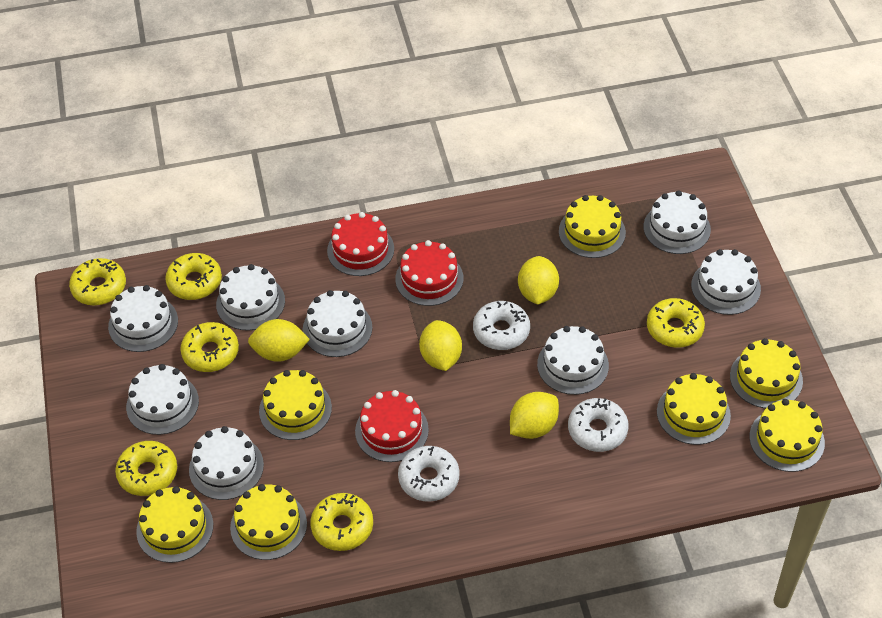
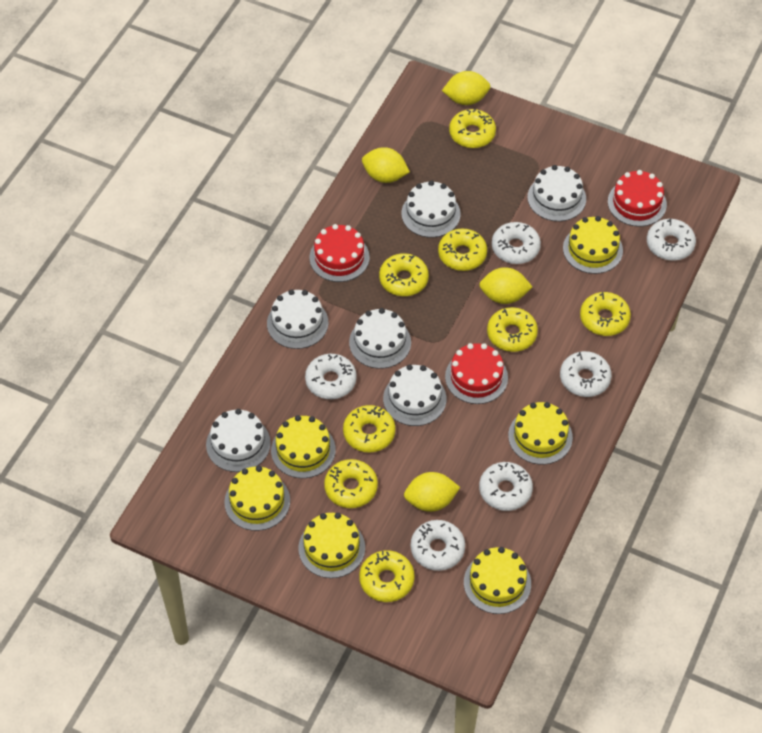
white cake: [108,285,178,352] [126,364,199,435] [189,426,264,500] [216,264,285,331] [303,290,372,357] [537,326,609,395] [644,190,711,254] [691,249,761,315] = 8 -> [206,409,271,472] [267,289,328,349] [349,308,411,369] [383,364,447,426] [401,180,460,238] [528,165,586,221] = 6
white donut: [398,446,460,502] [473,301,530,350] [568,398,629,452] = 3 -> [305,354,357,399] [411,520,465,571] [479,462,533,511] [492,222,541,264] [560,351,612,397] [647,218,696,261] = 6
yellow cake: [136,486,213,563] [230,484,307,560] [259,370,332,440] [559,195,626,258] [657,373,731,445] [730,338,803,408] [749,399,825,472] = 7 -> [224,466,290,531] [271,415,336,478] [298,513,365,578] [464,547,531,614] [508,402,573,464] [563,216,623,274] = 6
yellow donut: [69,258,126,306] [115,441,177,496] [165,253,222,300] [180,322,239,372] [310,493,373,551] [647,298,705,348] = 6 -> [324,459,378,508] [343,405,395,453] [359,550,415,602] [379,253,429,296] [438,228,487,271] [449,109,496,148] [487,307,538,352] [580,292,631,336] = 8

